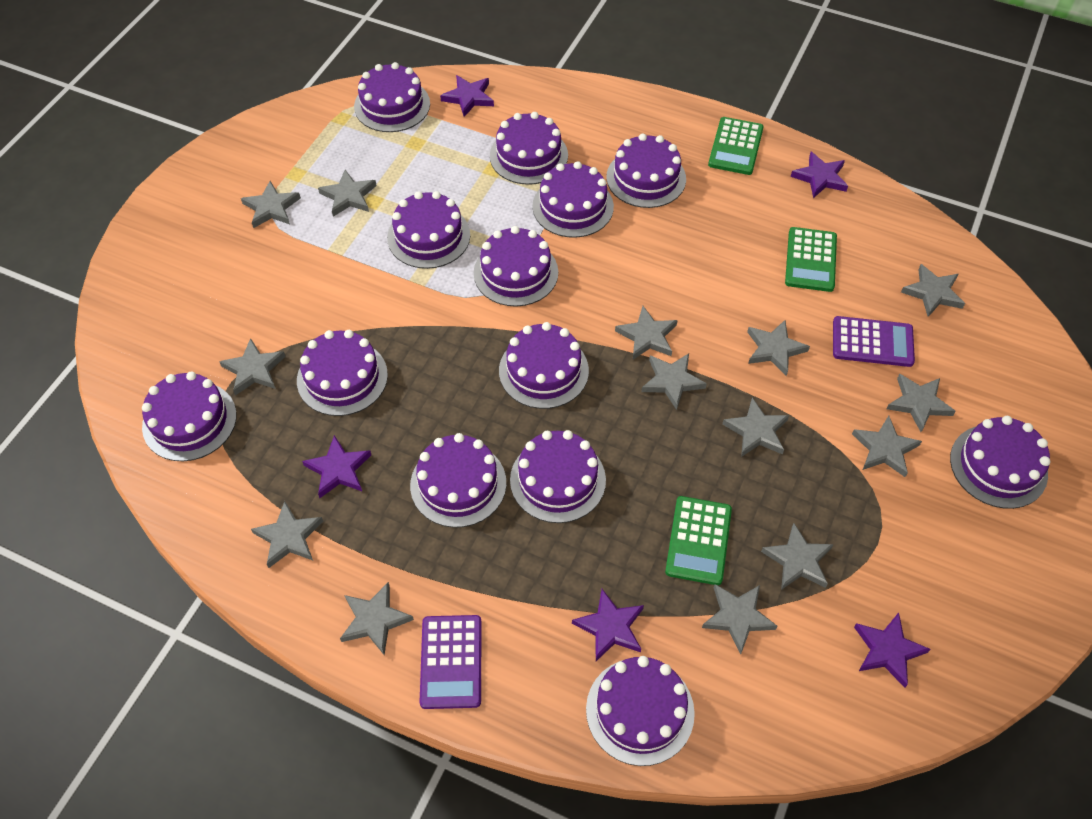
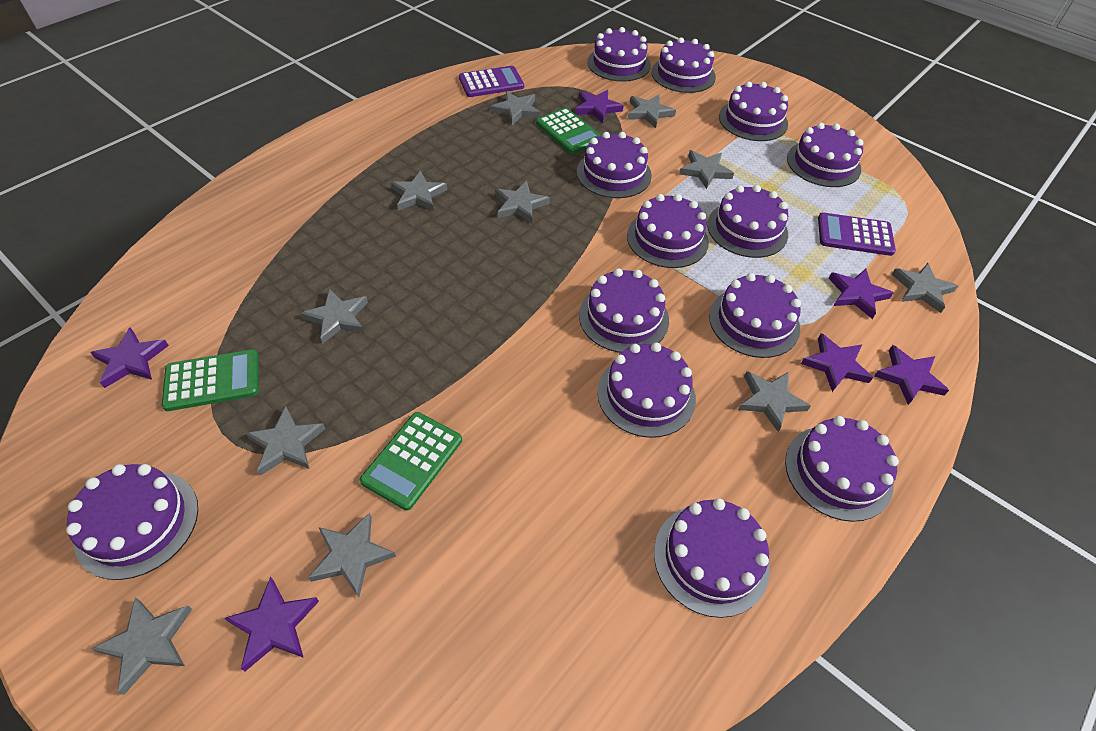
grey star: [219,338,286,395] [241,181,301,228] [251,501,323,568] [318,170,377,217] [340,582,414,655] [615,306,677,360] [641,354,707,410] [702,584,778,654] [722,398,789,457] [747,320,810,376] [761,523,834,590] [852,416,922,477] [887,374,956,432] [901,264,965,317] = 14 -> [91,597,192,695] [245,407,325,476] [301,289,368,344] [308,513,396,597] [391,171,447,211] [491,91,540,125] [495,181,550,223] [628,95,676,128] [679,150,734,189] [738,371,811,432] [892,263,958,313] = 11
purple star: [302,435,371,498] [440,75,494,117] [572,589,644,661] [791,152,848,198] [854,613,931,688] = 5 -> [90,327,169,388] [224,577,319,672] [575,90,624,123] [801,333,873,392] [828,269,894,319] [874,345,949,405] = 6

